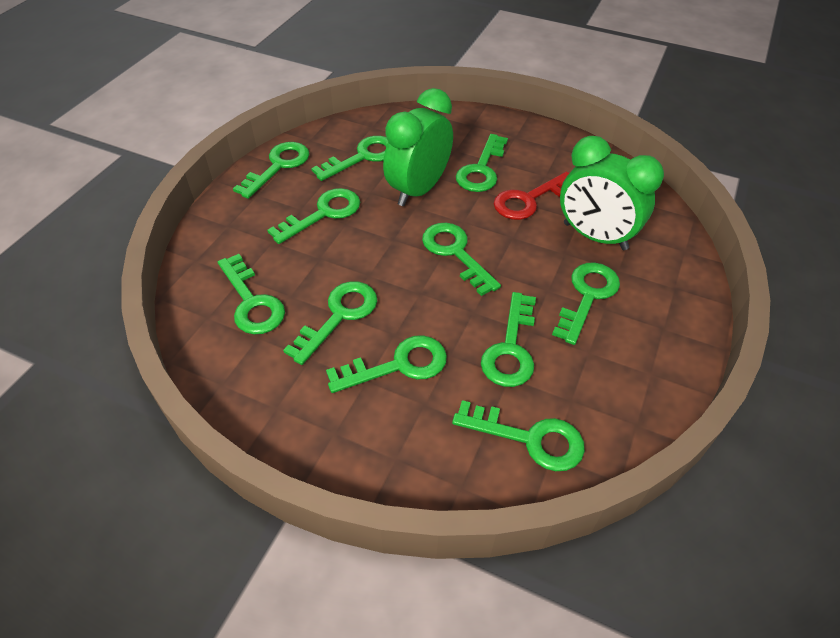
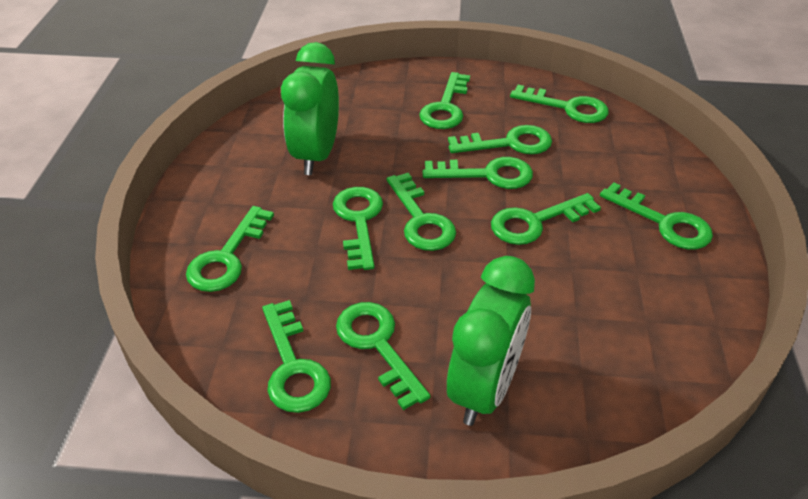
red key: [494,172,569,220] = 1 -> none = 0

